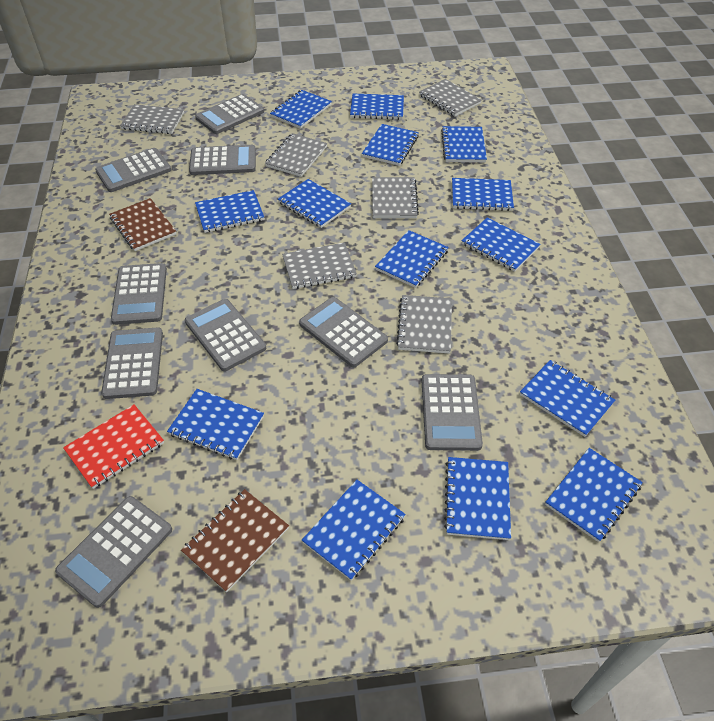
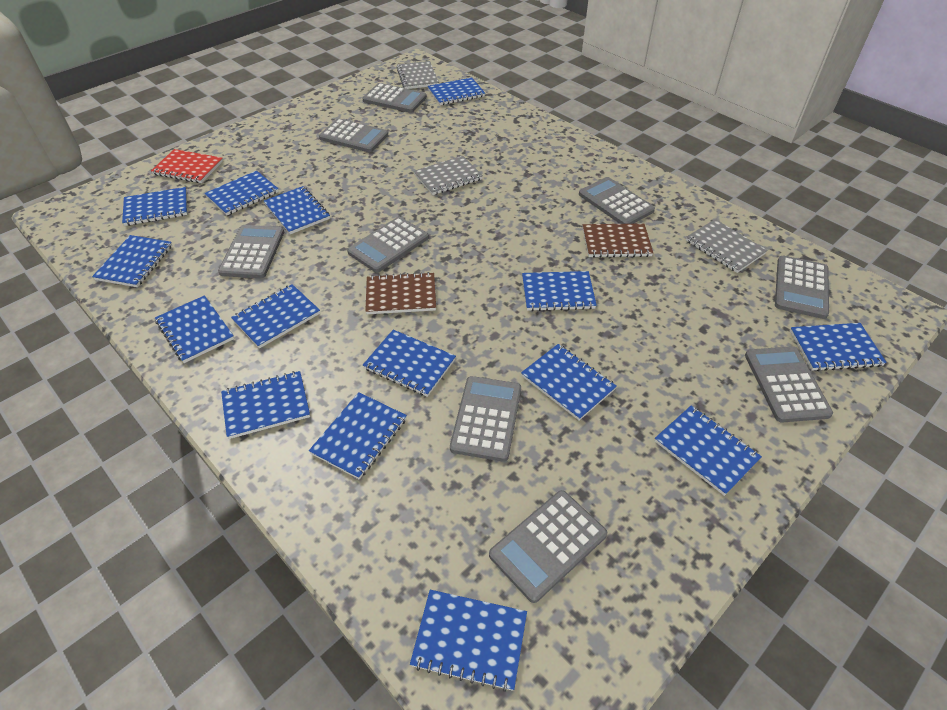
blue notebook: [167,389,264,460] [195,190,264,233] [270,90,332,129] [278,179,351,228] [302,480,406,581] [350,94,404,120] [362,124,419,166] [375,230,449,288] [441,126,487,162] [444,457,511,540] [452,178,514,211] [462,217,540,272] [520,360,615,437] [545,448,643,542] = 14 -> [92,235,172,287] [122,187,188,226] [155,295,234,363] [205,171,279,215] [221,371,310,439] [231,284,320,349] [264,186,330,234] [309,392,407,480] [363,330,456,397] [410,590,527,692] [427,77,485,105] [521,344,617,421] [522,271,597,311] [655,405,762,496] [790,323,887,371] = 15
grey notebook: [120,104,184,134] [265,133,328,177] [282,242,357,289] [372,177,419,218] [396,295,452,354] [419,79,482,116] = 6 -> [396,61,439,89] [413,156,483,195] [686,219,768,273] = 3

